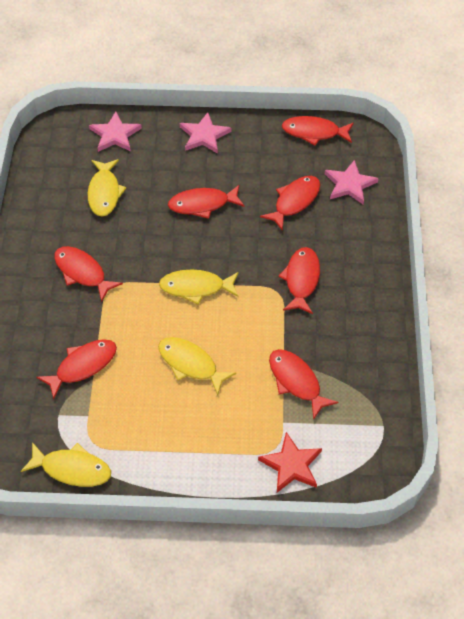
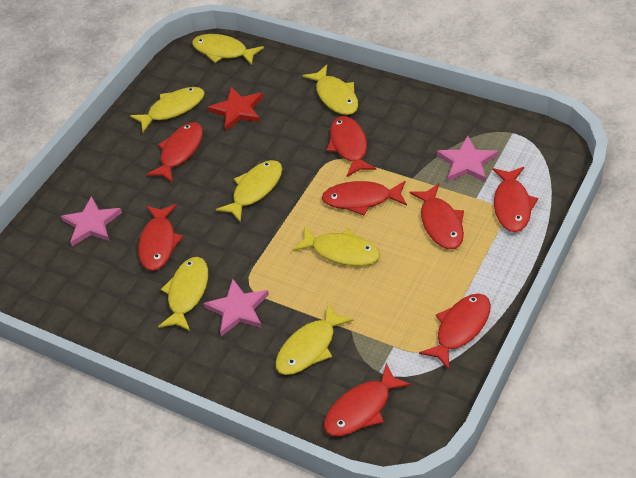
red fish: [37,339,117,399] [54,246,123,302] [168,185,245,219] [260,176,320,231] [269,349,338,420] [278,247,320,314] [282,116,354,145] = 7 -> [138,204,183,271] [146,122,203,183] [322,181,407,215] [324,363,411,436] [327,116,376,177] [409,183,464,249] [419,294,491,370] [492,167,538,232] = 8
yellow fish: [21,442,111,487] [88,159,126,217] [158,337,236,396] [159,270,239,304] = 4 -> [130,87,205,132] [158,257,208,332] [192,34,264,65] [216,160,282,223] [275,303,354,375] [292,226,380,266] [303,65,358,115] = 7

